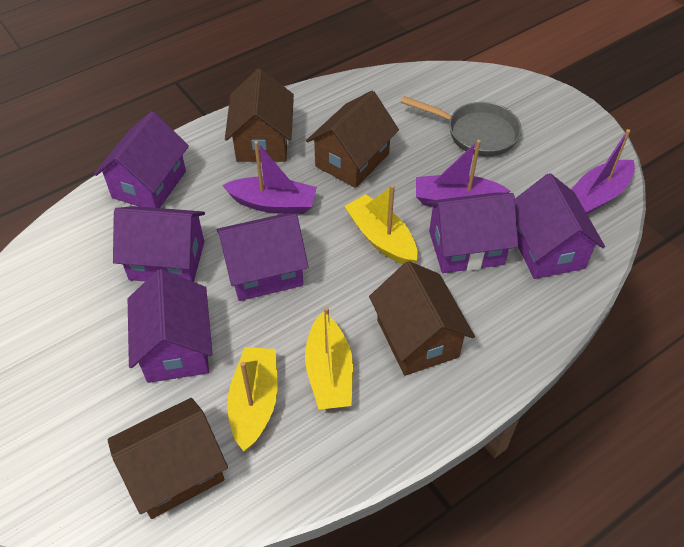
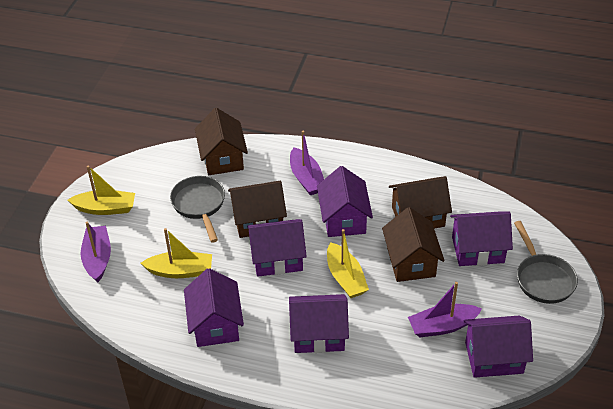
grey pan: [401,96,522,157] = 1 -> [170,176,225,243] [514,221,578,304] = 2

